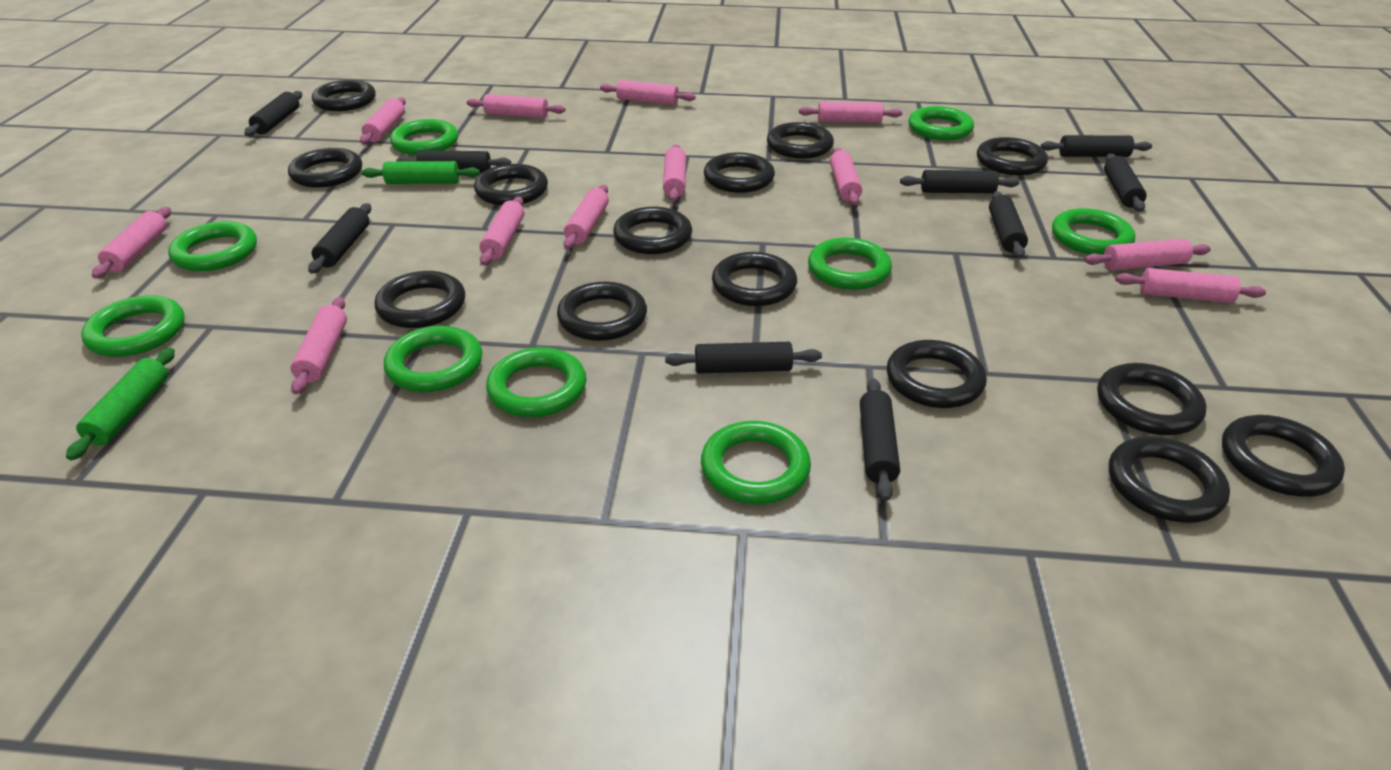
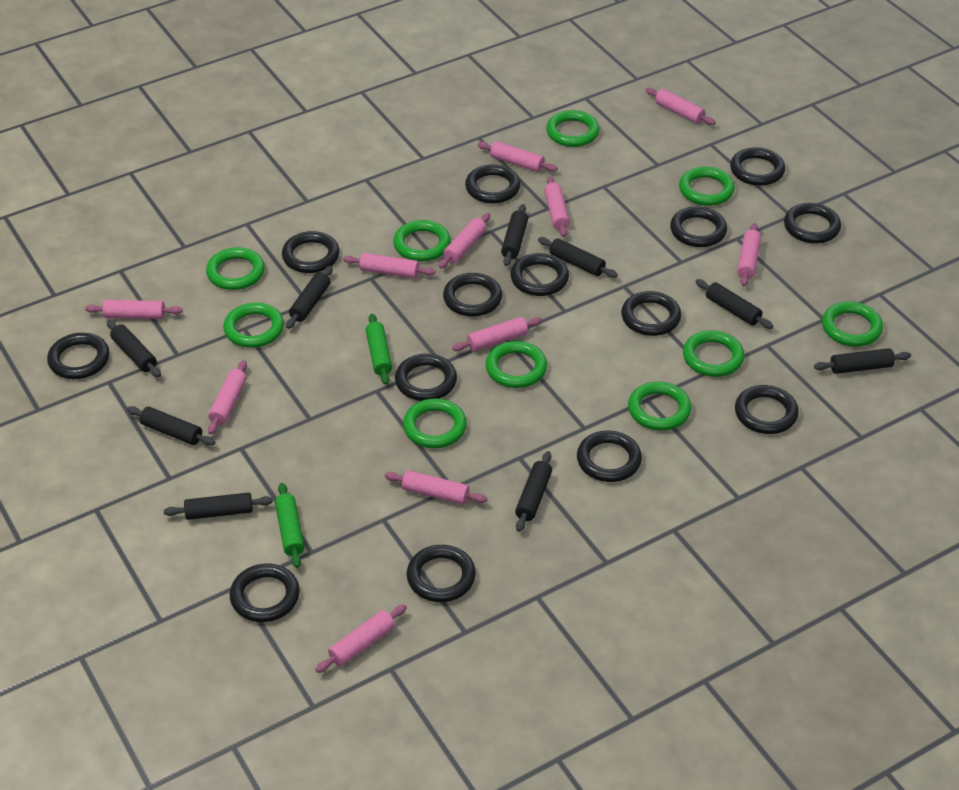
green ring: [81,295,185,357] [168,221,257,271] [384,326,482,392] [390,119,458,155] [486,347,587,417] [701,421,811,504] [808,237,892,290] [908,106,974,141] [1052,208,1135,255] = 9 -> [206,247,265,290] [223,303,284,348] [393,220,451,261] [403,398,467,448] [486,341,547,388] [546,110,600,147] [628,382,692,431] [679,167,735,206] [683,330,744,377] [822,301,883,347] = 10
pink rolling pin: [92,207,171,279] [290,297,347,394] [360,97,406,144] [466,94,565,118] [479,197,524,265] [564,185,609,249] [600,80,696,105] [663,145,686,202] [799,101,902,123] [830,148,862,205] [1084,239,1211,270] [1115,268,1266,303] = 12 -> [85,300,183,319] [208,360,247,435] [315,604,407,673] [343,253,435,278] [385,470,487,505] [439,213,490,268] [452,317,542,352] [478,141,558,172] [544,176,570,237] [646,88,716,125] [737,223,761,286] = 11

